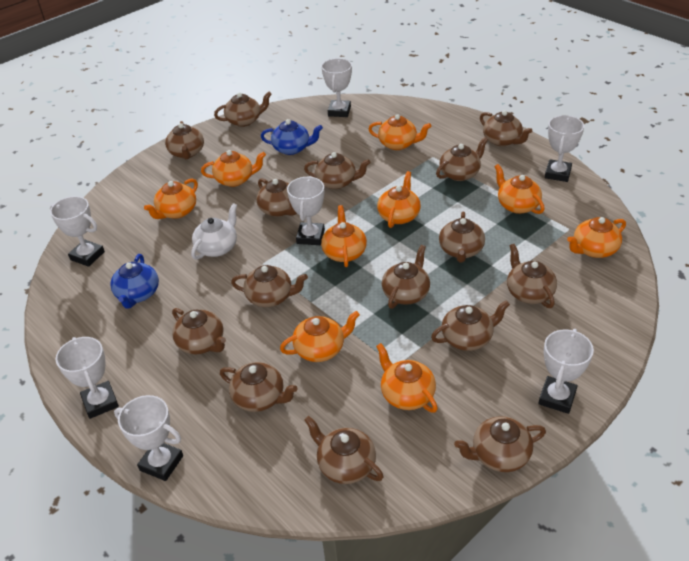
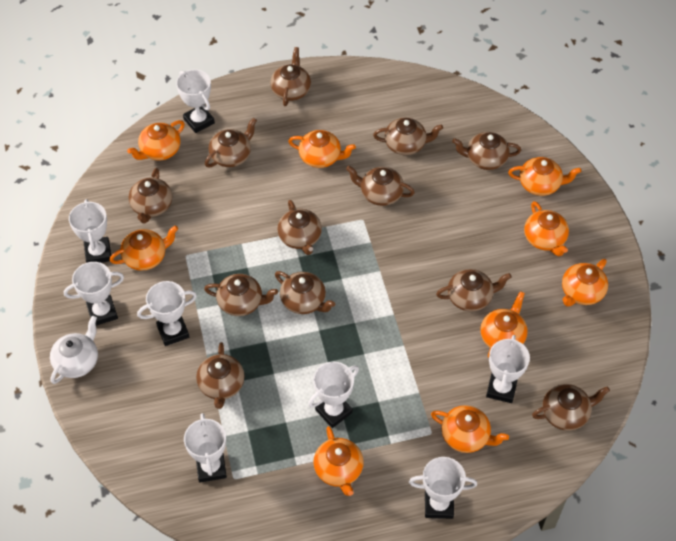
blue teapot: [110,254,159,309] [261,119,323,155] = 2 -> none = 0
brown teapot: [165,121,204,159] [172,308,226,354] [214,92,272,127] [220,362,298,412] [231,265,308,307] [257,178,297,217] [304,152,371,189] [304,416,383,484] [382,245,430,309] [431,300,510,351] [436,137,488,181] [439,212,485,263] [454,416,546,472] [480,110,532,146] [507,244,557,308] = 15 -> [129,168,172,224] [196,342,245,409] [204,274,278,316] [205,118,257,167] [270,47,311,106] [275,271,335,314] [277,200,322,255] [346,166,415,206] [373,118,443,155] [436,269,511,312] [452,132,521,170] [532,384,610,431] = 12
white trophy: [50,196,105,267] [56,337,119,419] [114,395,183,481] [287,176,325,245] [321,58,352,117] [538,329,594,414] [545,115,584,182] = 7 -> [64,262,124,326] [69,199,111,263] [137,281,197,346] [176,69,215,133] [184,413,227,482] [308,362,359,428] [409,457,477,519] [486,335,530,403] = 8

